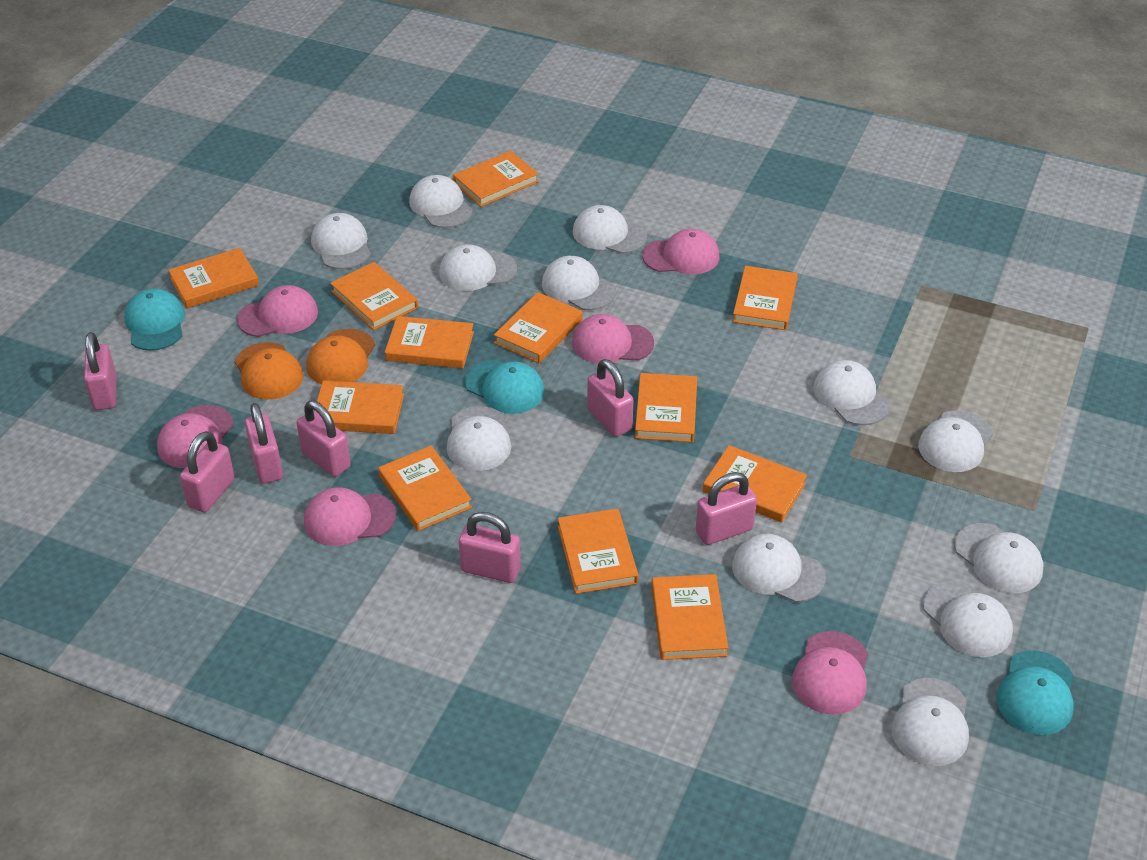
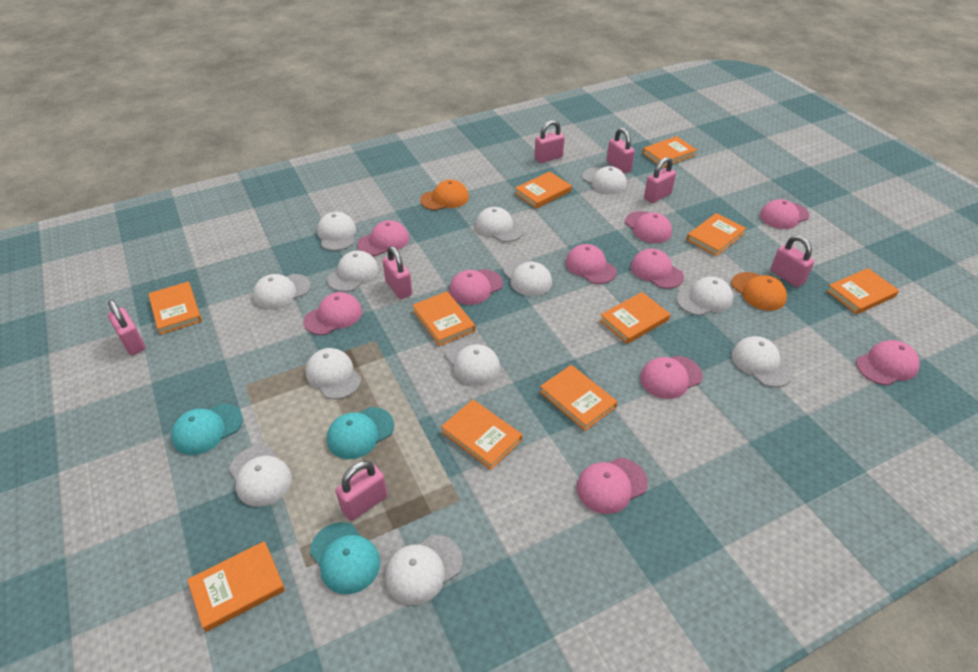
orange book: [168,248,259,308] [314,380,404,434] [330,262,418,330] [378,445,472,531] [385,316,474,368] [453,151,539,207] [494,292,583,363] [558,509,639,594] [635,373,697,442] [651,574,728,660] [703,445,807,523] [732,266,798,330] = 12 -> [148,282,202,335] [187,541,285,632] [412,291,475,346] [441,399,522,470] [515,171,572,209] [540,365,617,431] [600,292,670,344] [642,136,697,168] [686,213,746,256] [827,268,899,314] = 10
pink cap: [157,405,234,468] [237,285,318,337] [304,487,396,546] [572,314,654,363] [642,229,719,274] [792,631,868,715] = 6 -> [304,292,362,335] [357,220,409,256] [449,269,503,305] [566,244,617,284] [577,458,648,514] [625,211,672,243] [631,248,684,289] [640,356,703,399] [760,199,809,229] [856,340,920,386] = 10

